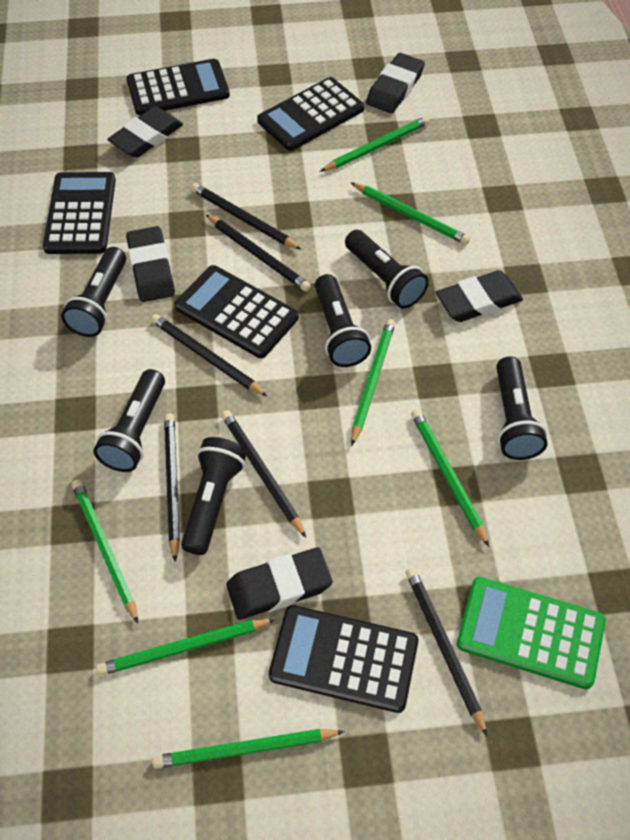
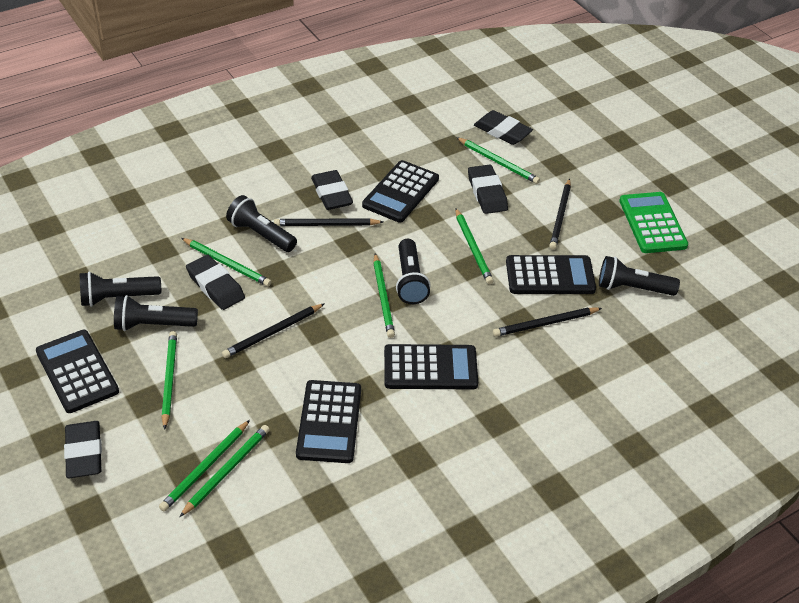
black flashlight: [61,247,126,337] [93,369,165,472] [181,437,247,555] [315,274,371,367] [345,230,429,309] [496,356,547,460] = 6 -> [80,272,161,307] [114,295,198,331] [226,195,297,252] [396,239,431,304] [599,256,680,296] = 5
black pencil: [151,314,268,397] [164,413,180,562] [191,183,302,250] [206,215,311,292] [221,410,306,538] [406,568,487,736] = 6 -> [222,303,325,358] [274,218,383,226] [493,307,602,337] [549,178,571,250] = 4

